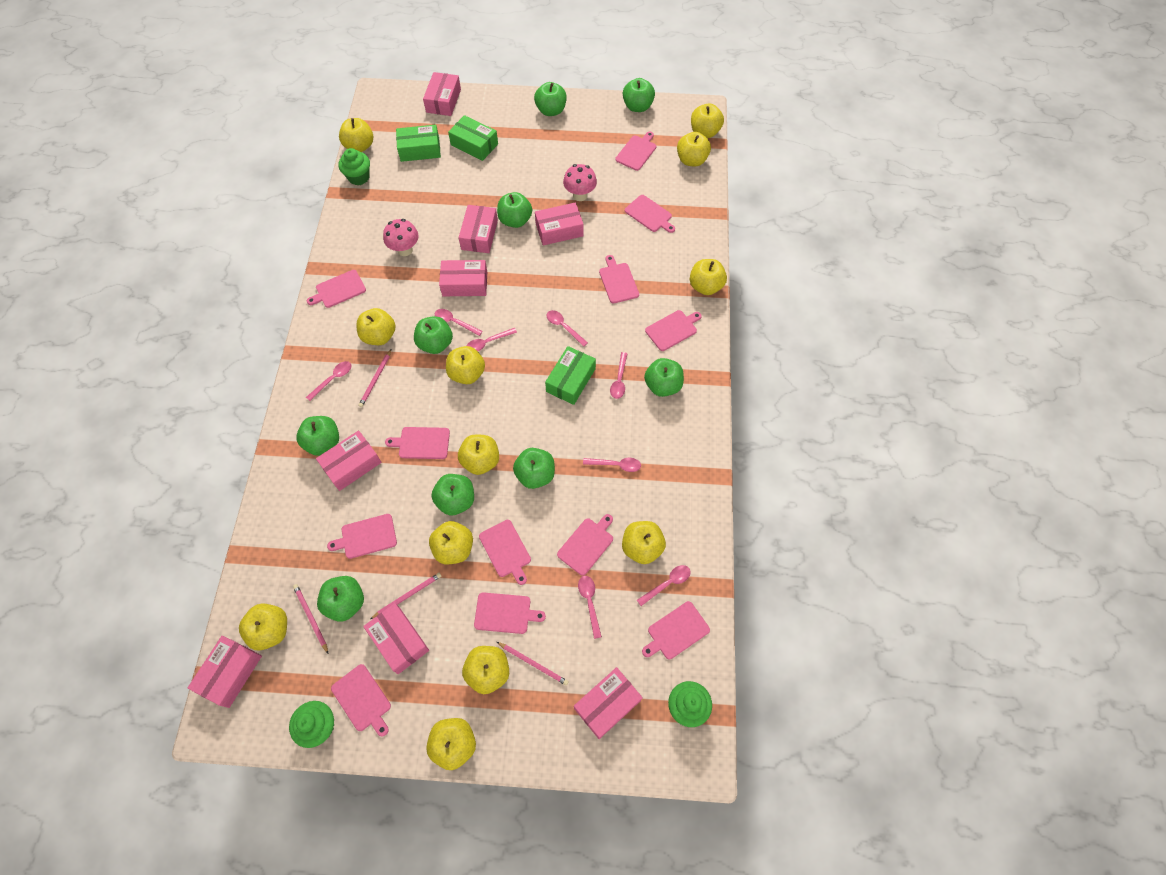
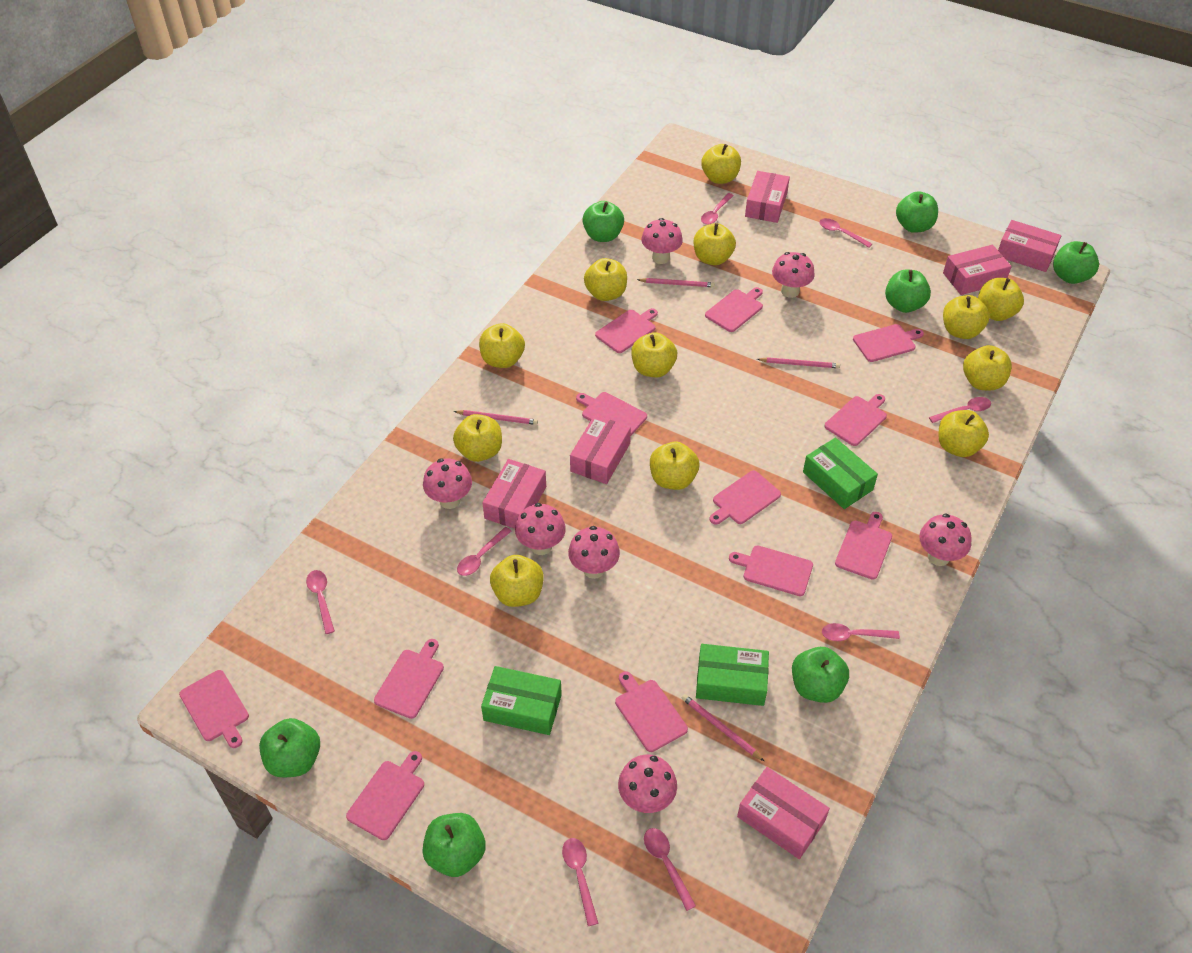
green apple: [296,416,339,456] [317,576,364,622] [414,316,453,354] [432,474,474,515] [497,192,532,228] [513,448,555,489] [534,82,567,116] [623,78,655,112] [644,358,684,397] = 9 -> [259,718,320,778] [422,813,486,877] [582,201,624,242] [792,647,849,703] [885,270,931,313] [896,191,938,233] [1053,241,1099,284] = 7
green cupcake: [289,701,334,748] [338,148,370,185] [668,681,712,727] = 3 -> none = 0
pink box: [188,636,262,708] [316,430,382,491] [363,603,429,674] [423,72,461,116] [439,260,487,296] [459,205,498,253] [535,202,584,245] [574,667,643,739] = 8 -> [482,459,546,529] [570,415,631,484] [737,767,830,859] [745,171,790,223] [943,245,1012,295] [998,220,1061,272] = 6
pink mushroom: [383,219,419,256] [563,164,597,201] = 2 -> [423,459,472,509] [515,503,566,555] [568,526,620,579] [618,755,677,813] [641,218,683,264] [772,252,815,298] [919,513,972,566] = 7

